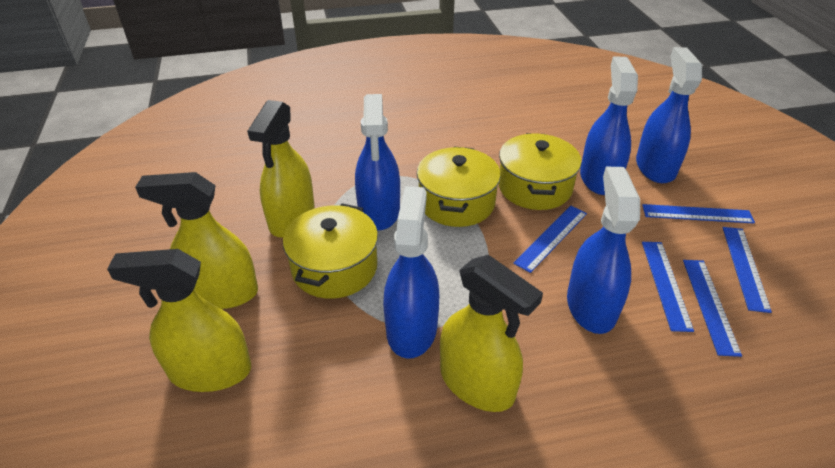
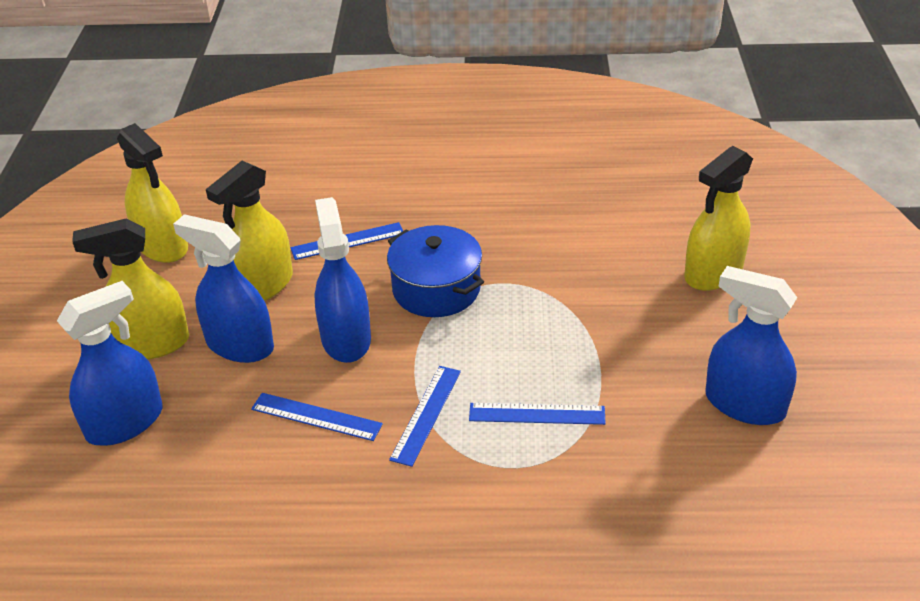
blue pot: none = 0 -> [387,225,484,317] = 1
blue ruler: [513,206,587,273] [642,204,755,224] [642,242,694,332] [683,260,742,357] [723,227,772,313] = 5 -> [251,393,383,441] [290,222,403,260] [389,366,461,467] [469,403,606,425] = 4
blue spray bottle: [355,94,400,230] [383,186,439,359] [567,167,640,334] [580,56,638,195] [636,47,702,183] = 5 -> [57,281,162,446] [173,214,274,363] [314,197,371,363] [705,266,797,425] = 4
yellow pot: [283,203,378,299] [417,146,501,227] [498,133,581,210] = 3 -> none = 0

